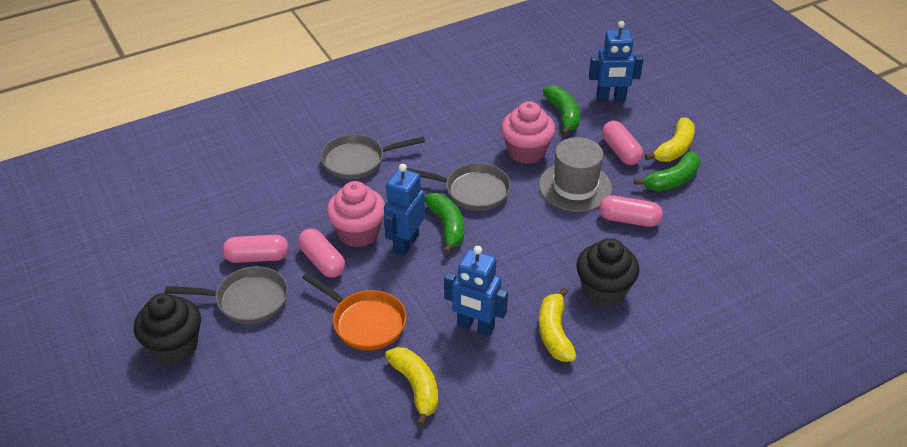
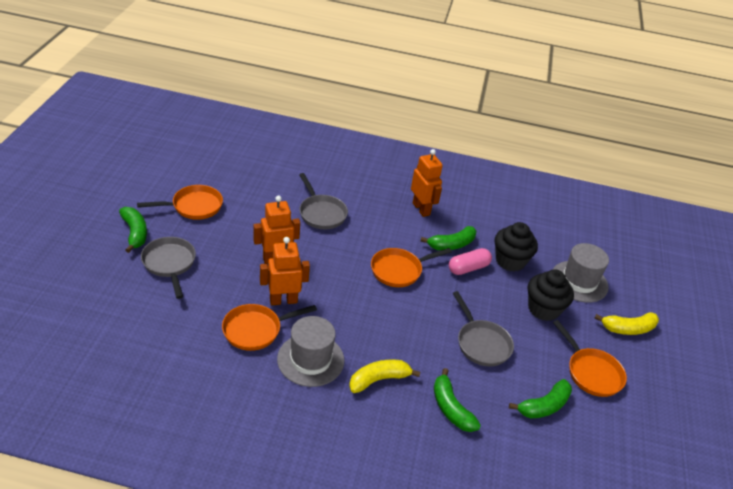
blue robot: [384,164,425,256] [444,246,508,336] [589,21,643,102] = 3 -> none = 0
green banana: [425,193,464,254] [543,85,580,136] [634,151,700,191] = 3 -> [119,207,147,253] [420,226,476,250] [434,368,481,432] [509,379,572,418] = 4
grey hat: [539,137,612,212] = 1 -> [277,316,344,387] [553,243,609,303] = 2
orange pan: [302,273,407,350] = 1 -> [137,185,223,220] [222,304,317,351] [371,248,452,287] [553,320,627,397] = 4
orange robot: none = 0 -> [253,196,300,264] [260,237,310,305] [411,149,443,217] = 3
pink capsule: [222,235,289,263] [298,228,345,278] [599,195,663,227] [602,121,643,165] = 4 -> [449,248,492,275] = 1
pink cupcake: [327,181,385,247] [501,101,555,164] = 2 -> none = 0
yellow banana: [385,347,438,427] [539,287,577,362] [645,117,695,162] = 3 -> [349,360,420,393] [594,312,659,335] = 2

